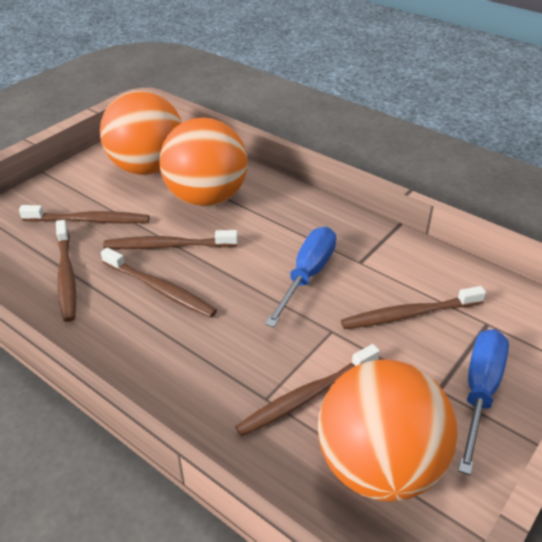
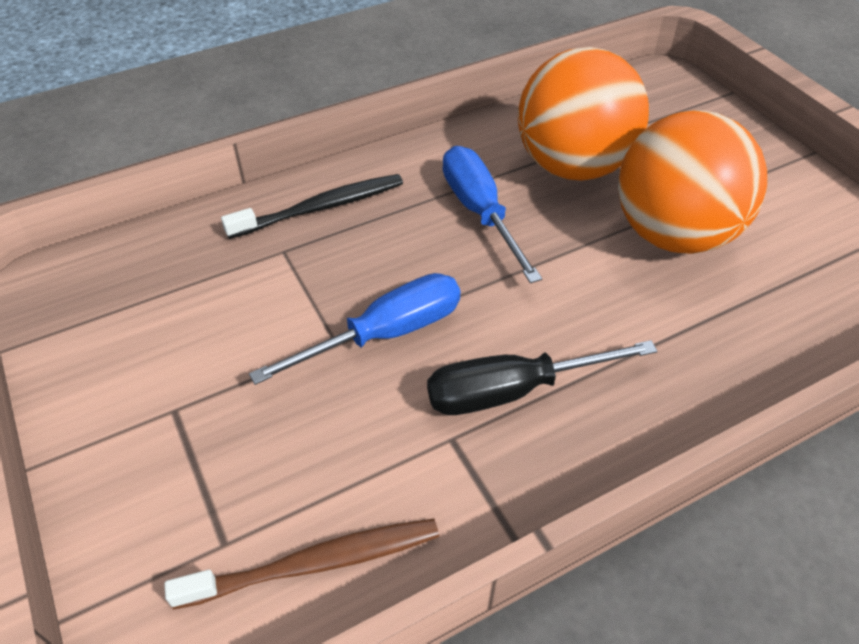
black screwdriver: none = 0 -> [427,340,657,415] = 1
black toothbrush: none = 0 -> [221,174,403,239] = 1
brown toothbrush: [19,205,150,223] [56,220,76,322] [101,247,217,318] [103,230,238,249] [235,344,380,437] [341,286,486,329] = 6 -> [164,519,439,610] = 1
orange ball: [100,91,182,175] [160,117,248,207] [318,359,458,502] = 3 -> [518,47,649,181] [618,110,767,254] = 2

